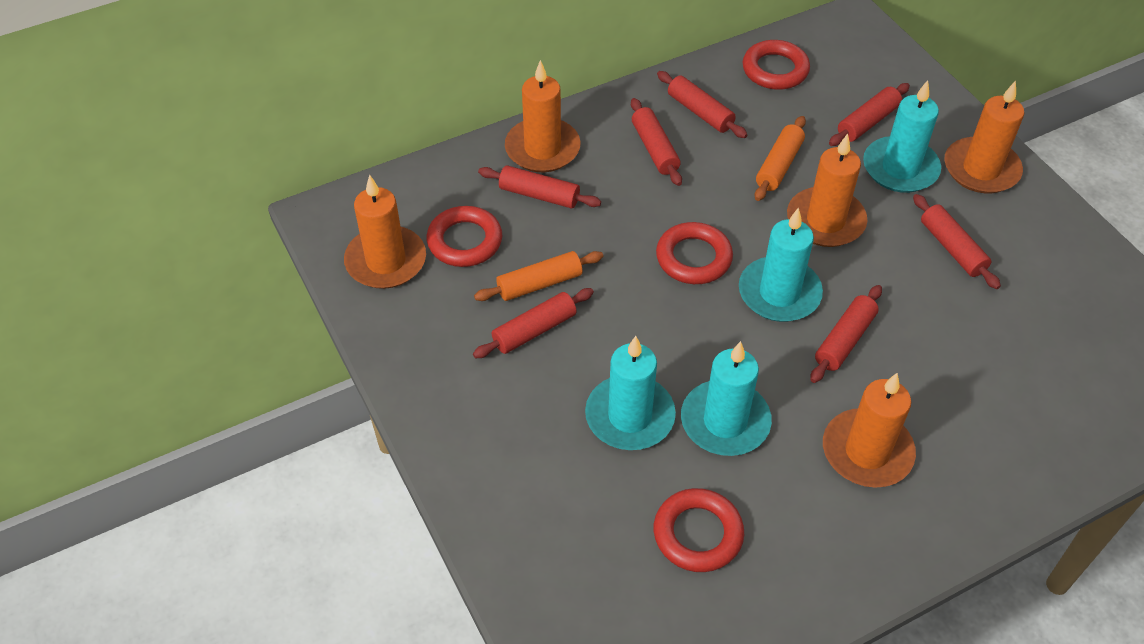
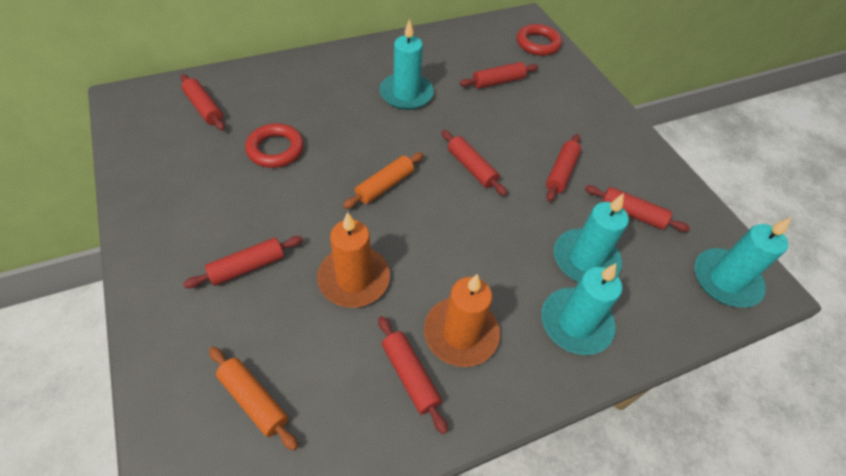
orange candle: [344,174,426,289] [505,60,581,172] [787,134,867,247] [823,373,916,488] [944,81,1024,193] = 5 -> [317,212,390,308] [424,274,500,367] = 2
red ring: [426,206,502,267] [654,488,744,572] [656,222,733,284] [742,40,810,90] = 4 -> [245,124,304,168] [517,24,562,56] = 2

